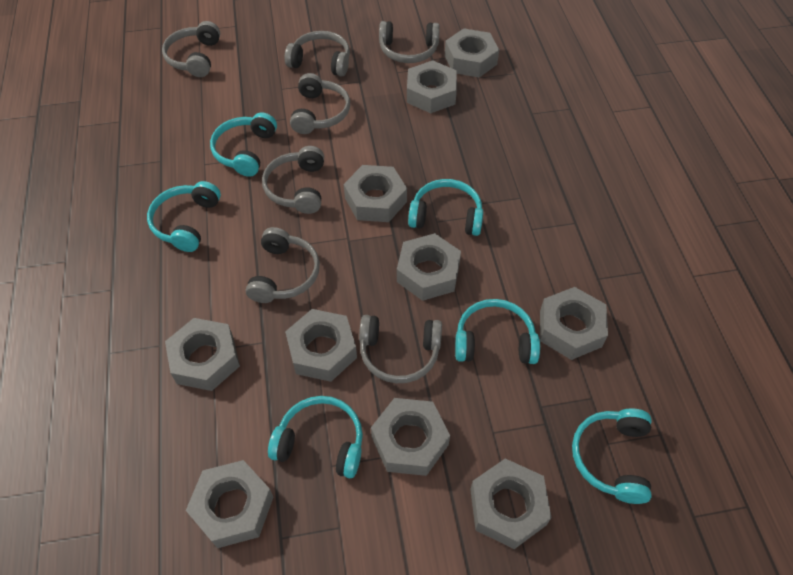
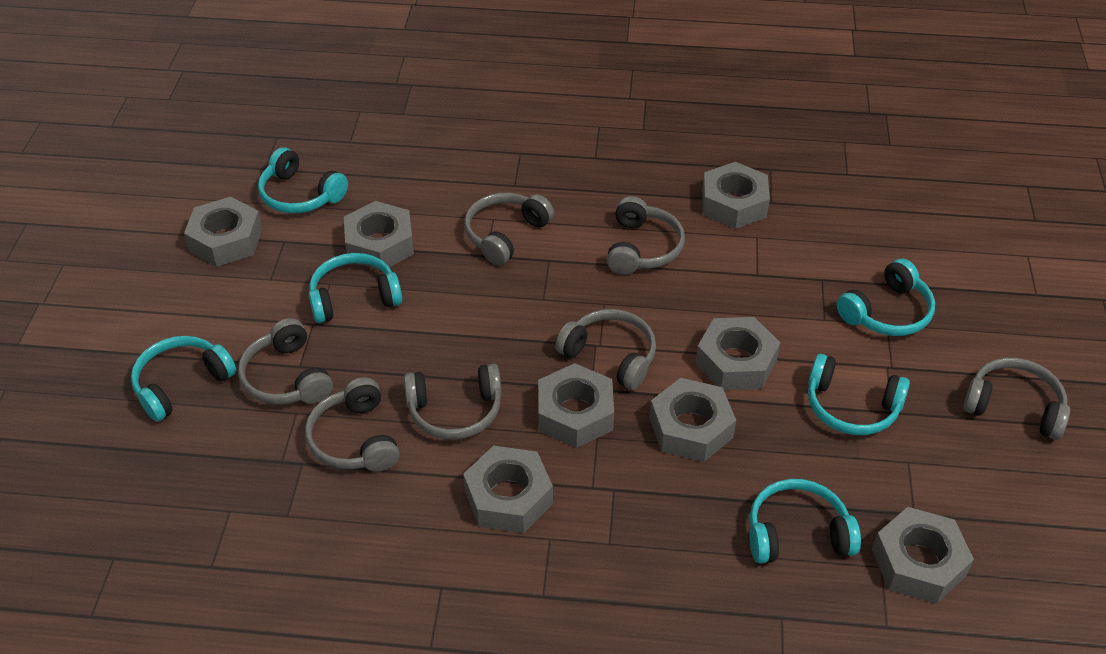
grey nut: [165,318,240,391] [186,460,273,548] [285,309,357,382] [344,165,407,222] [371,398,450,476] [397,233,461,301] [407,60,457,113] [445,28,499,78] [470,458,552,549] [540,287,608,360] = 10 -> [184,197,262,267] [344,201,414,271] [463,446,553,533] [538,363,614,448] [649,378,736,462] [695,317,780,390] [702,162,770,229] [872,507,974,604] = 8

